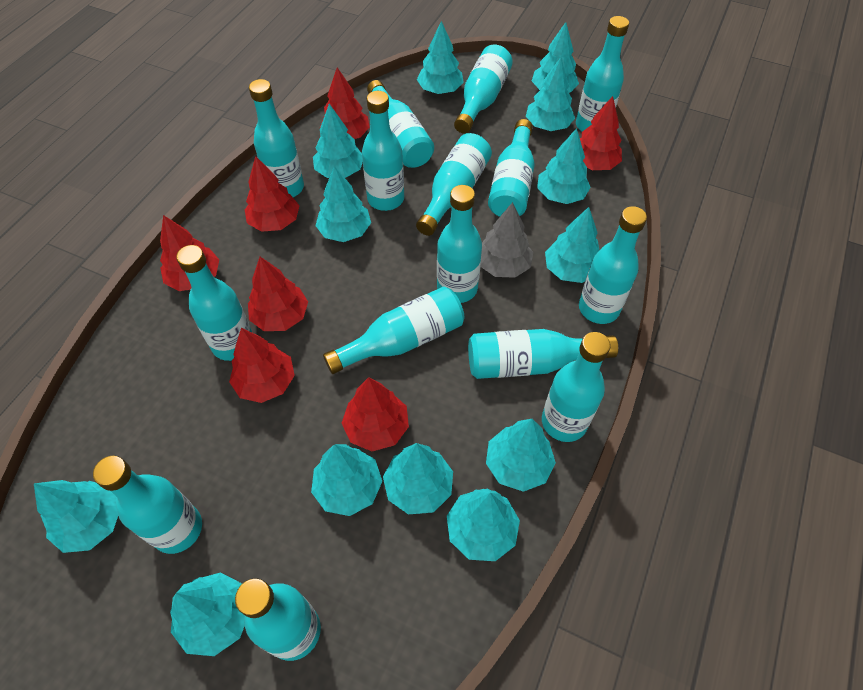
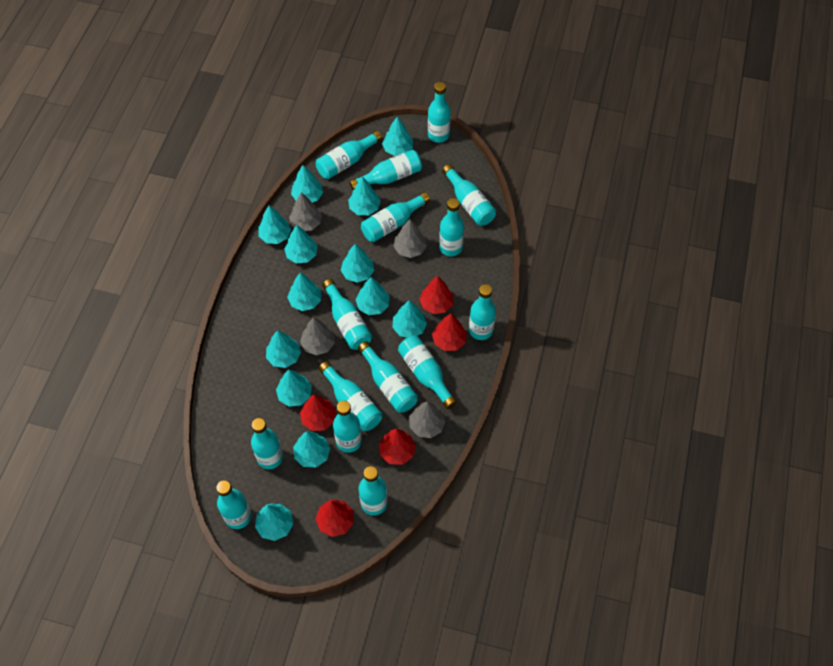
grey tree: [481,202,533,278] = 1 -> [289,192,322,231] [300,317,335,355] [393,219,427,258] [409,401,445,438] = 4
red tree: [160,215,219,291] [229,328,295,403] [244,156,300,232] [248,257,308,331] [320,67,370,139] [342,377,409,451] [580,96,622,170] = 7 -> [300,395,336,431] [315,499,354,537] [379,428,416,465] [419,276,453,314] [432,314,467,351] = 5

